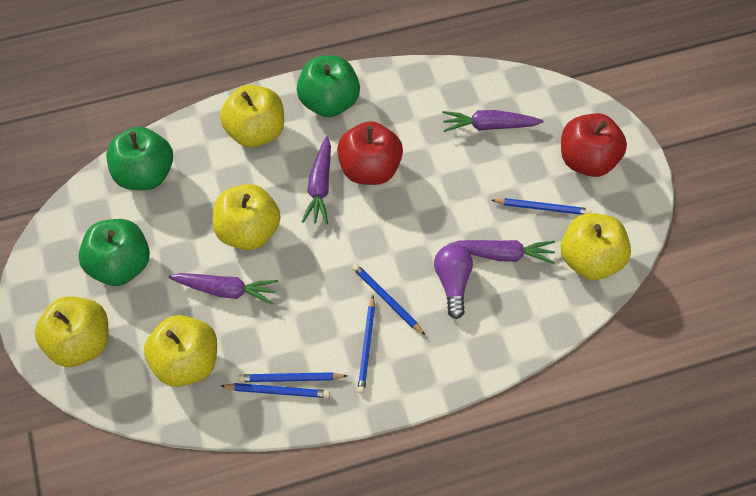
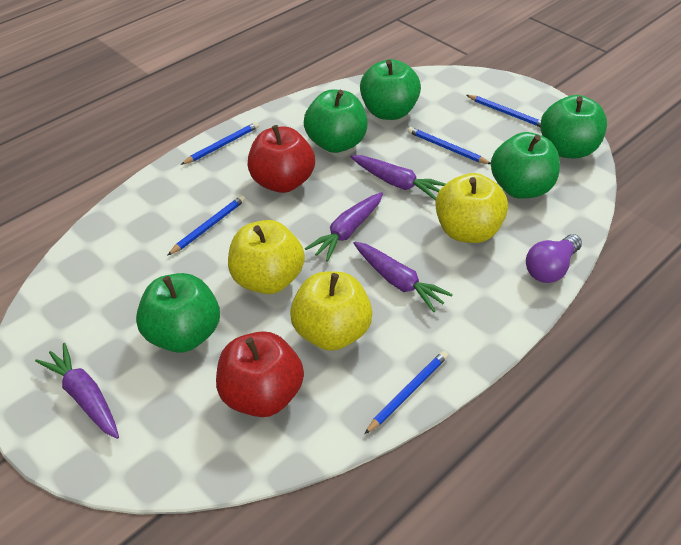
green apple: [78,219,150,286] [106,127,173,190] [297,56,360,117] = 3 -> [136,273,220,353] [304,90,368,153] [360,59,421,120] [491,132,560,199] [541,95,607,158] = 5
yellow apple: [34,296,108,367] [144,315,217,387] [213,184,281,250] [220,85,284,147] [561,213,631,280] = 5 -> [228,220,305,294] [290,272,373,351] [435,173,508,243] = 3

